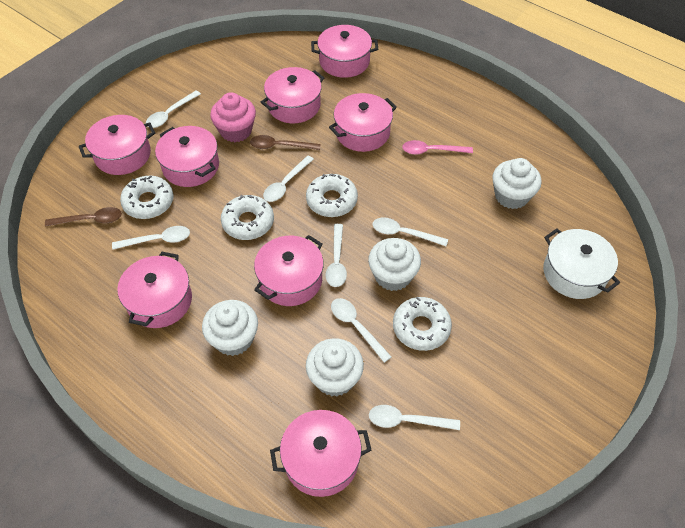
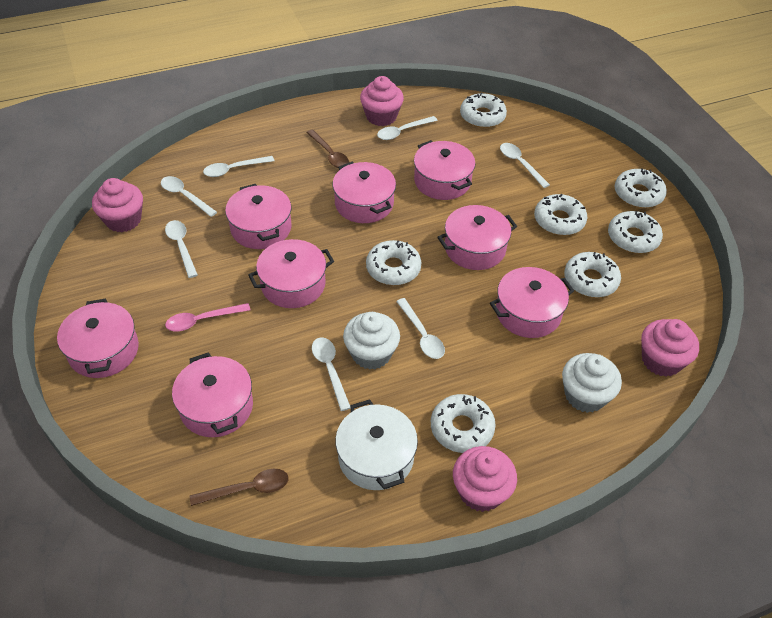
pink cupcake: [210,92,256,142] = 1 -> [92,178,143,232] [360,76,404,126] [453,446,517,512] [641,319,699,377] = 4
white cupcake: [202,300,258,356] [306,338,364,396] [368,238,421,291] [492,158,542,209] = 4 -> [343,312,400,369] [562,353,622,413] = 2
white donut: [120,176,174,219] [221,195,274,240] [306,174,358,217] [393,297,452,351] = 4 -> [366,240,421,285] [431,394,496,453] [460,93,507,128] [534,194,587,235] [564,252,621,297] [608,211,663,253] [615,169,667,208] = 7

